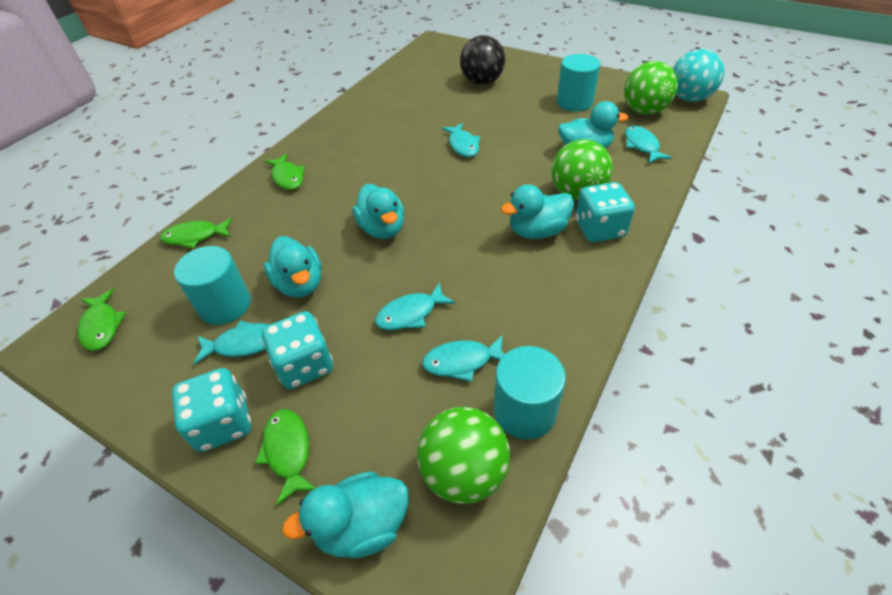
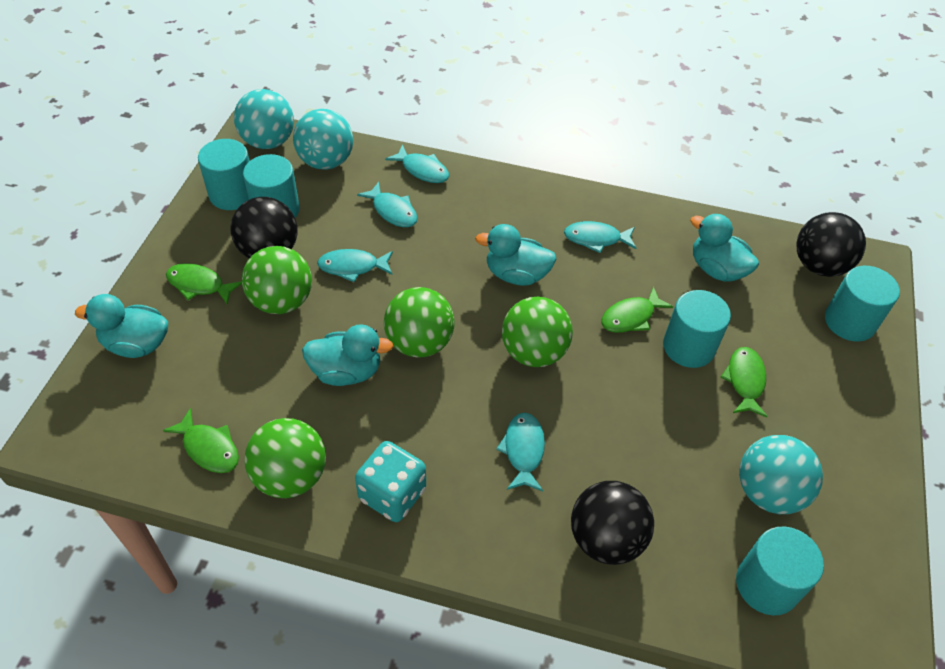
black ball: [460,35,505,85] = 1 -> [231,197,298,258] [571,481,654,565] [797,212,866,277] = 3
green ball: [417,407,510,504] [551,139,613,200] [624,61,678,115] = 3 -> [242,246,312,314] [244,418,326,498] [384,287,455,358] [502,297,573,367] = 4
turquoise ball: [673,49,724,102] = 1 -> [234,89,294,149] [293,109,353,170] [739,435,823,514] = 3
turquoise cylinder: [174,246,251,325] [494,346,566,439] [557,54,600,112] = 3 -> [198,139,250,210] [243,154,300,218] [663,290,731,368] [736,527,824,615] [825,266,900,342] = 5
turquoise dice: [172,368,251,452] [262,311,333,389] [576,182,635,242] = 3 -> [355,441,426,522] = 1
turquoise duck: [264,236,322,297] [282,471,409,558] [353,184,404,239] [501,184,574,239] [558,101,628,149] = 5 -> [75,294,168,358] [302,324,393,386] [475,224,557,286] [690,214,759,282] = 4

